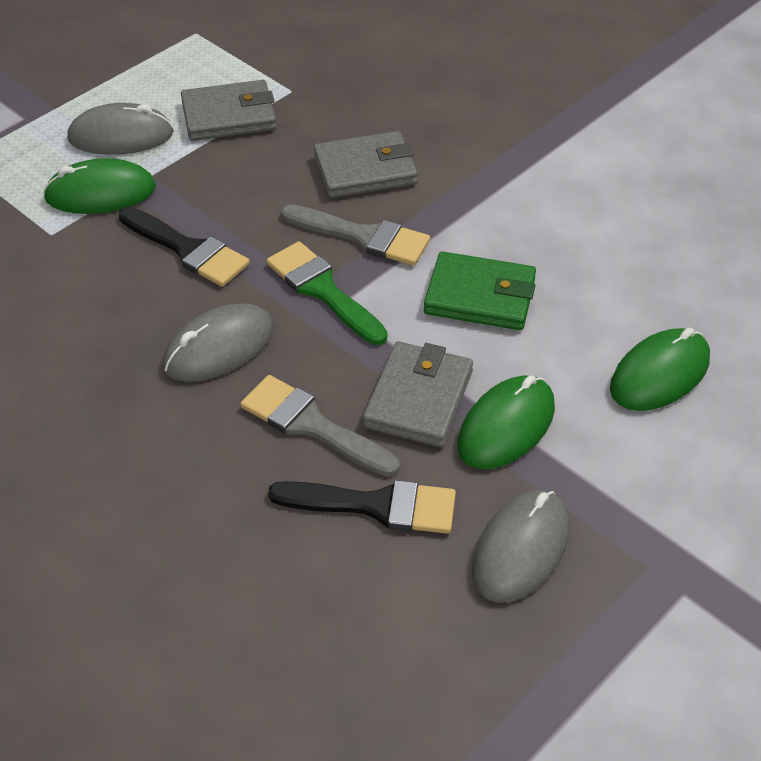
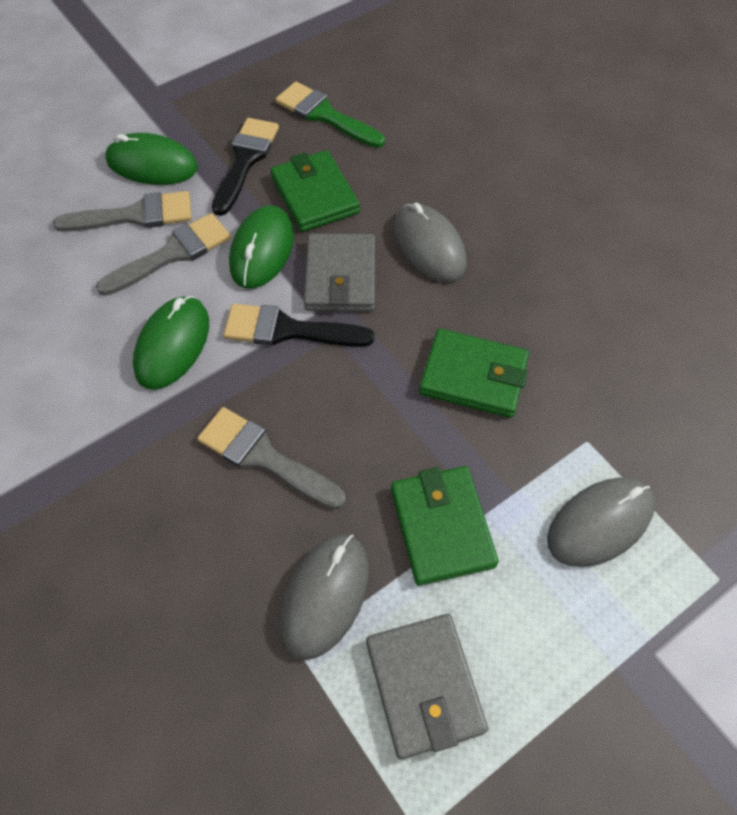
green wallet: [424,251,536,330] = 1 -> [270,150,360,232] [391,466,499,586] [419,329,529,418] = 3
grey brush: [240,375,400,477] [281,205,430,266] = 2 -> [53,191,192,232] [96,213,231,296] [197,407,346,509] = 3
grey wallet: [181,80,276,141] [314,131,418,198] [363,341,473,447] = 3 -> [304,233,375,312] [366,614,488,760] = 2

